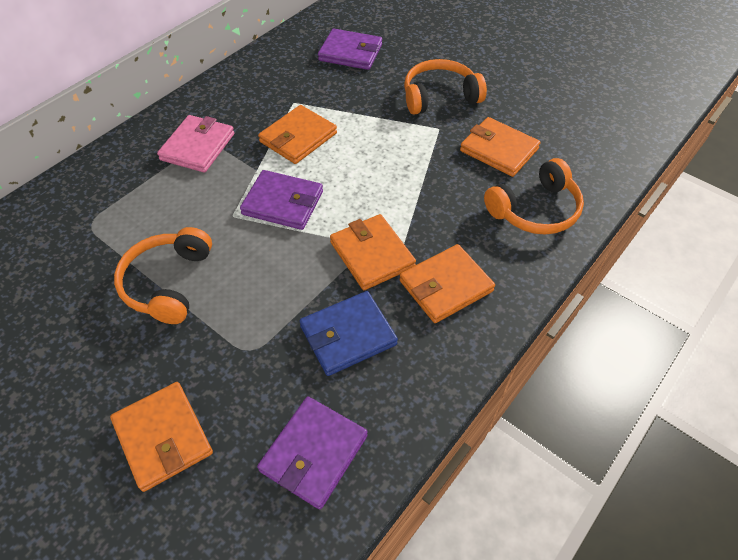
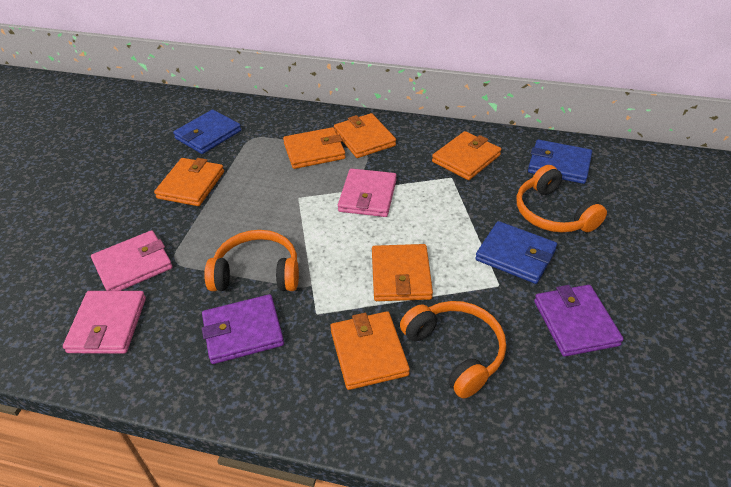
blue wallet: [300,291,398,376] = 1 -> [173,110,241,154] [475,221,557,284] [528,140,592,184] = 3
orange wallet: [110,382,213,492] [258,105,337,164] [330,214,416,290] [399,244,495,323] [460,117,541,177] = 5 -> [154,158,224,206] [283,127,346,169] [330,311,410,390] [334,113,396,158] [372,244,433,301] [432,131,501,180] = 6
pink wallet: [157,115,234,173] = 1 -> [63,291,146,354] [91,230,173,291] [338,168,397,217] = 3
purple wallet: [240,170,323,230] [257,396,368,509] [318,29,382,70] = 3 -> [202,294,284,364] [534,285,624,357] = 2

